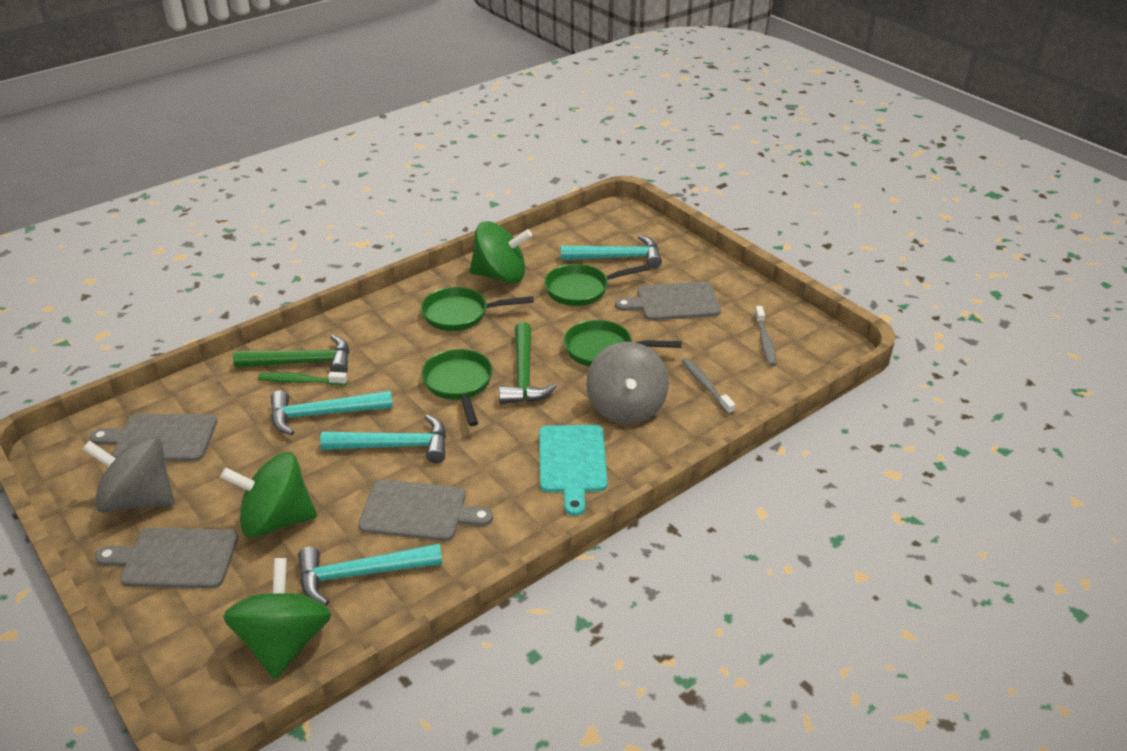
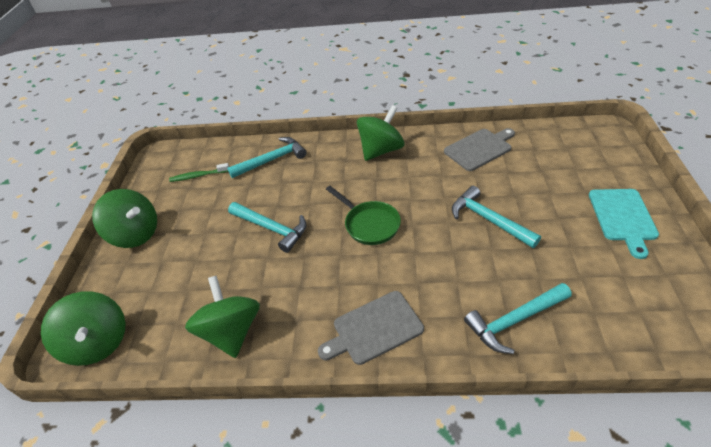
green hammer: [233,335,349,373] [499,322,557,404] = 2 -> none = 0
green pan: [421,287,534,331] [421,349,493,426] [544,264,651,306] [564,320,682,367] = 4 -> [326,186,401,245] = 1
green spinning top: [220,452,317,538] [223,558,332,679] [470,221,532,284] = 3 -> [41,291,125,366] [92,189,157,248] [185,275,260,358] [357,105,404,161] = 4
grey cutting board: [90,414,217,462] [95,528,238,589] [358,480,493,541] [615,281,721,321] = 4 -> [318,291,424,365] [444,128,515,171] = 2
grey spinning top: [83,436,175,513] [586,342,669,424] = 2 -> none = 0
grey toothbrush: [682,358,735,415] [754,306,777,366] = 2 -> none = 0

